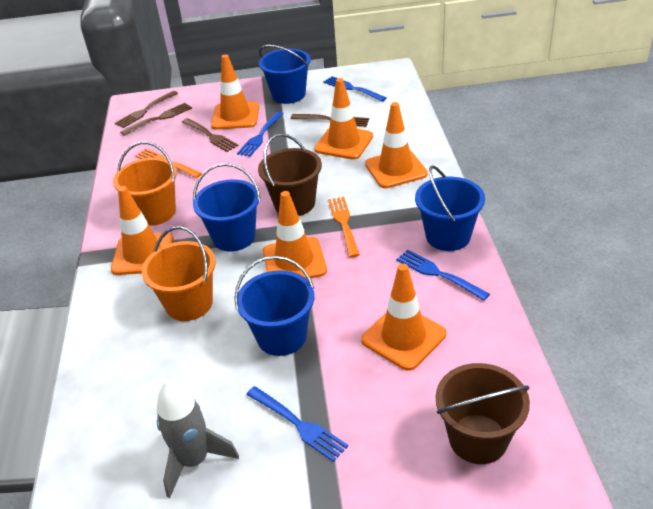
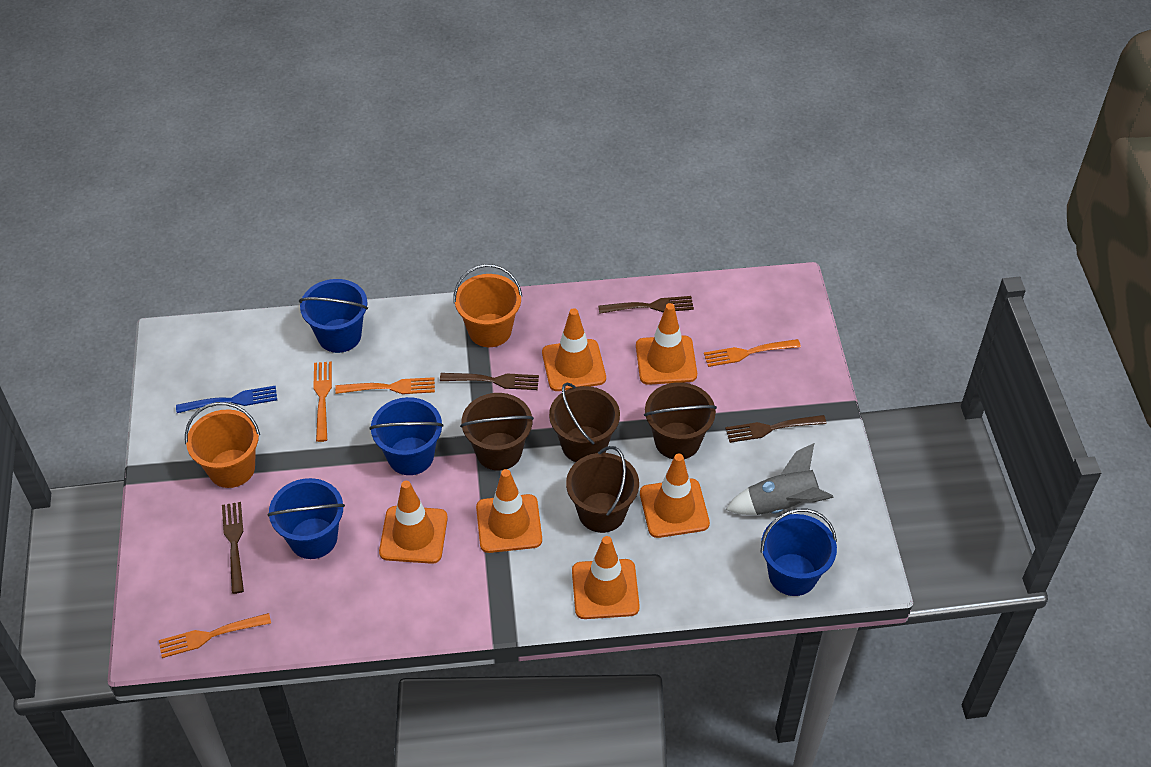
blue fork: [237,111,284,157] [246,386,348,462] [323,76,387,102] [396,250,490,301] = 4 -> [176,386,277,413] = 1
brown bucket: [258,133,322,216] [436,363,530,464] = 2 -> [460,393,534,471] [549,382,620,462] [566,446,639,533] [644,382,717,459] = 4
orange fork: [136,149,202,178] [328,197,360,257] = 2 -> [159,613,271,658] [313,362,332,442] [335,377,435,394] [704,339,801,367] = 4

